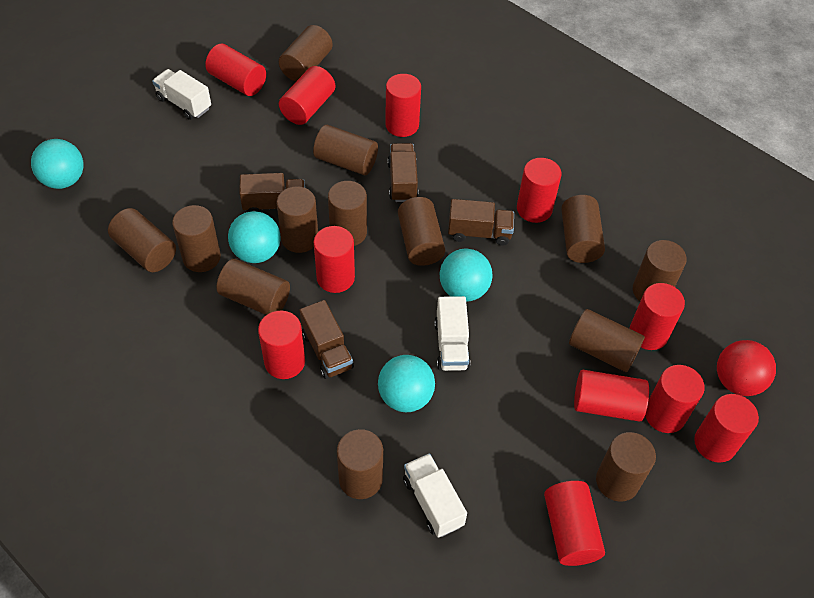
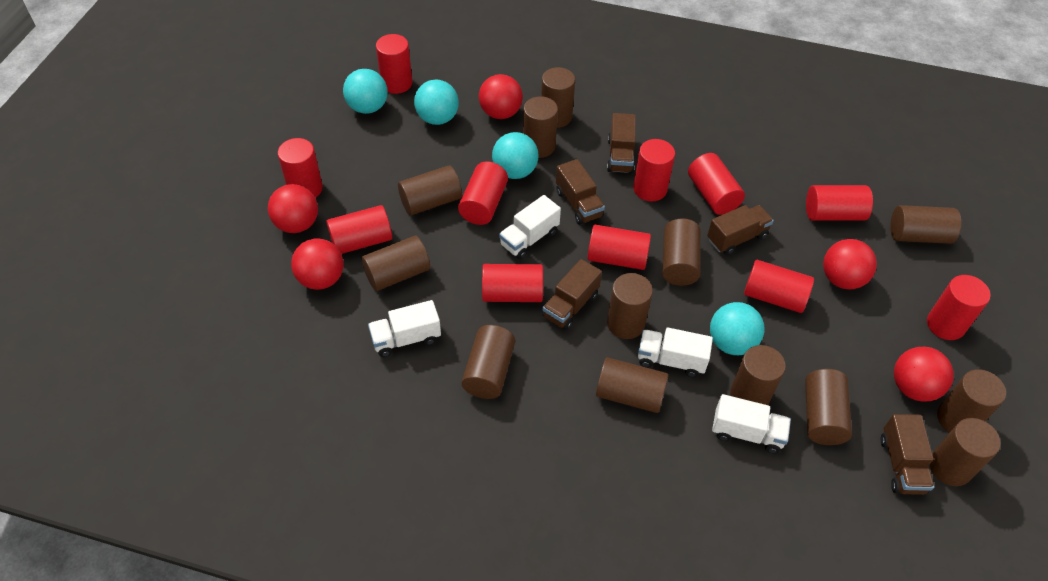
brown truck: [239,173,305,212] [300,300,354,379] [387,143,419,202] [448,199,514,246] = 4 -> [542,259,602,330] [556,159,605,225] [607,113,636,174] [707,205,774,255] [881,414,934,495] = 5
red ball: [717,340,776,396] = 1 -> [268,184,318,233] [291,239,344,290] [479,74,523,119] [823,239,877,289] [894,347,954,402] = 5
white truck: [152,69,211,120] [403,453,467,538] [434,296,471,371] = 3 -> [368,300,441,357] [499,195,561,259] [638,327,713,377] [712,394,791,454] = 4

